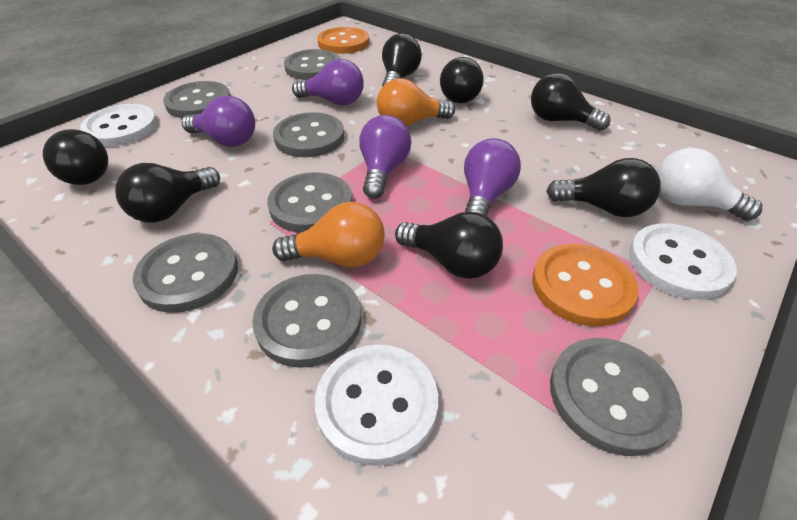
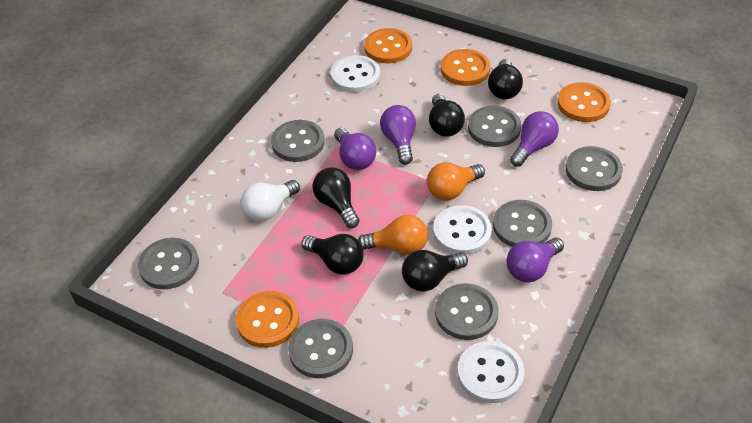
black light bulb: [43,129,108,185] [115,163,220,223] [382,34,422,87] [395,212,503,279] [440,57,484,103] [531,73,610,131] [546,158,661,217] = 7 -> [301,234,364,275] [312,167,360,228] [402,250,468,292] [429,94,465,137] [488,59,523,99] = 5
orange button: [317,27,369,54] [532,244,639,326] = 2 -> [236,291,299,348] [364,28,412,63] [441,49,490,86] [557,82,611,122] = 4

